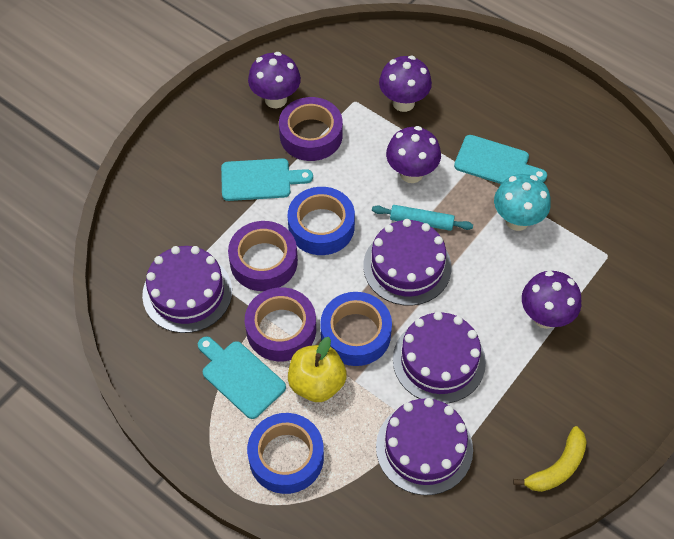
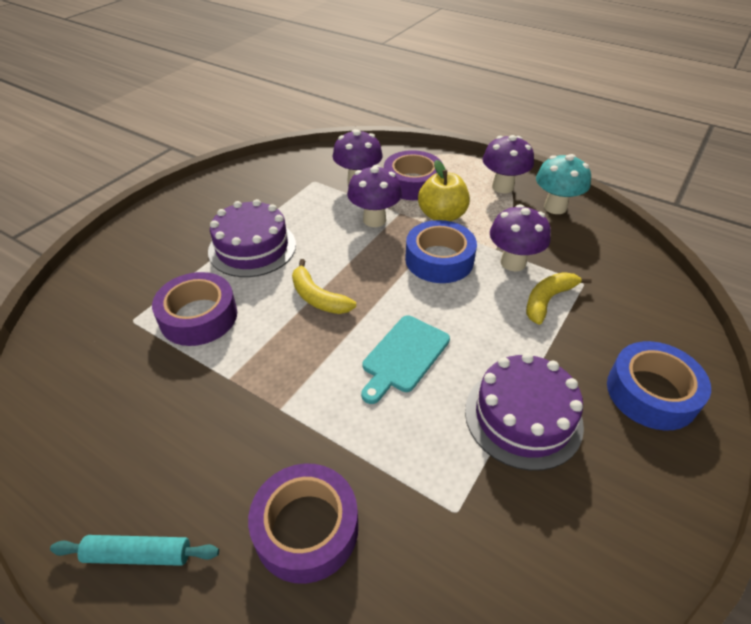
blue tape: [247,413,324,494] [288,187,355,255] [320,292,392,366] = 3 -> [405,220,477,283] [607,341,711,430] = 2
purple cake: [142,246,232,333] [363,219,452,306] [376,398,473,495] [393,312,486,404] = 4 -> [208,199,296,277] [465,353,584,471] = 2
turquoise cutting board: [198,337,286,419] [221,158,313,201] [454,135,547,184] = 3 -> [361,315,450,404] = 1
yellow banana: [513,426,587,492] = 1 -> [292,259,356,314] [526,272,592,325] = 2

